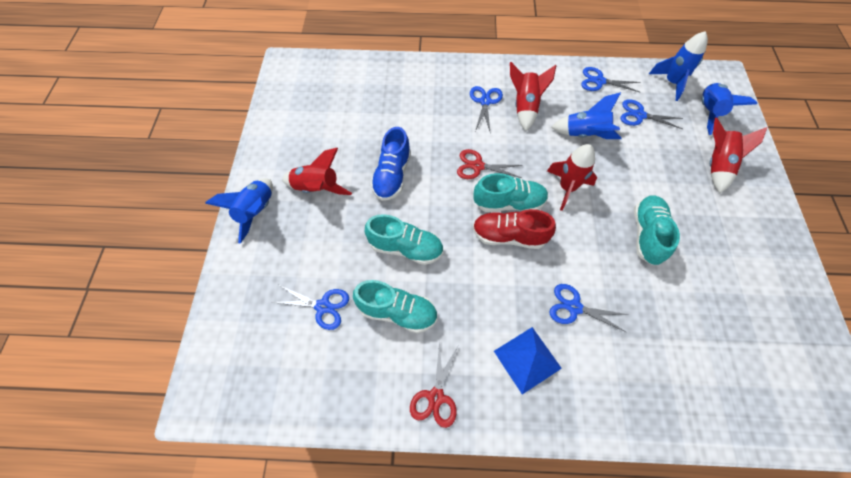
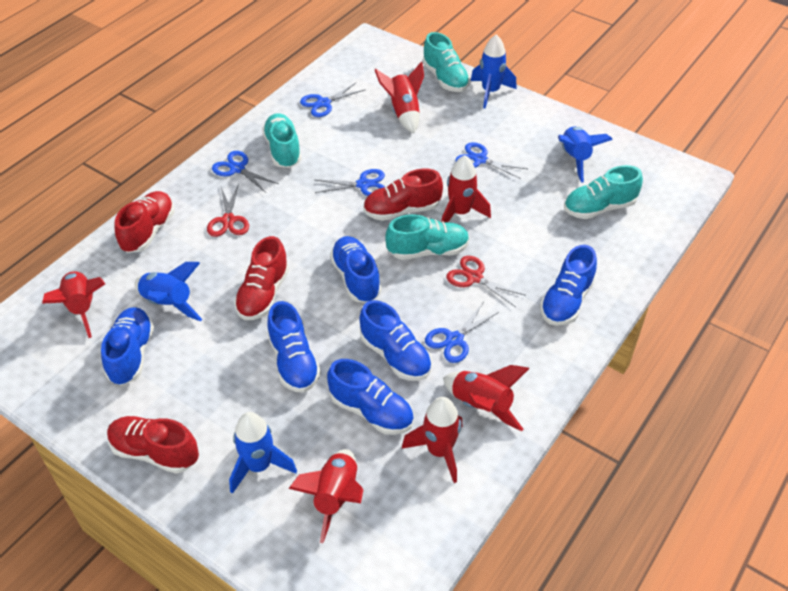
blue pyramid: [494,327,562,395] = 1 -> none = 0
blue shoe: [371,127,411,201] = 1 -> [101,307,154,385] [267,301,321,393] [327,359,414,435] [330,236,381,302] [359,300,432,381] [540,245,597,326] = 6
red rocket: [282,148,352,195] [510,62,556,131] [547,144,597,211] [710,118,767,193] = 4 -> [42,271,105,338] [288,449,363,543] [375,61,424,133] [402,397,462,483] [441,155,491,222] [443,365,530,431] = 6
red shoe: [473,209,556,249] = 1 -> [107,416,199,474] [114,191,174,253] [234,236,289,320] [363,169,443,221] = 4

